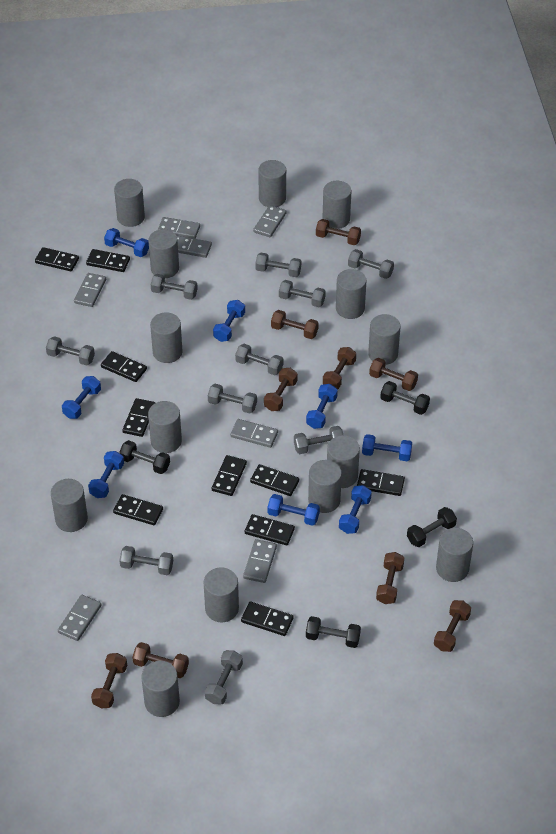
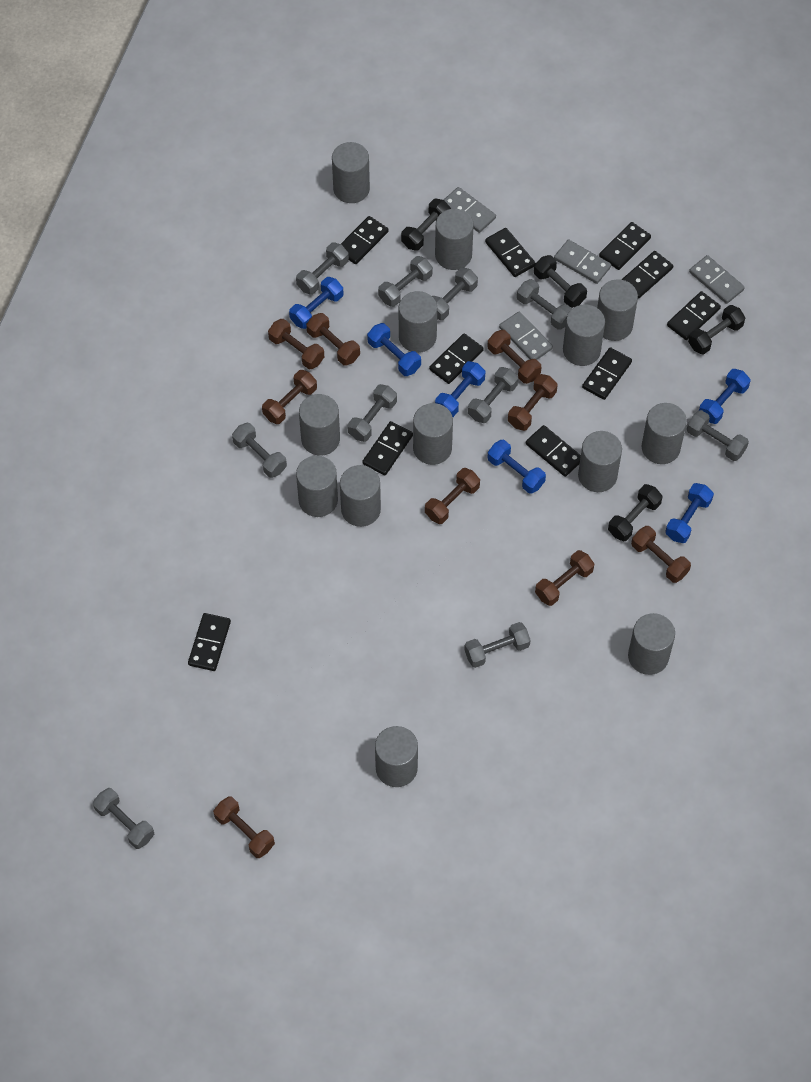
blue dumbbell: [62,376,101,419] [88,451,124,498] [104,228,149,257] [213,300,245,342] [267,494,320,526] [306,384,338,429] [339,485,372,534] [362,434,412,461] = 8 -> [289,277,344,329] [367,323,421,376] [435,361,485,417] [487,440,546,494] [665,483,714,543] [699,369,750,424] = 6
grey cylinder: [51,479,88,532] [114,179,145,227] [141,661,180,717] [148,229,179,278] [148,401,182,453] [150,312,182,363] [204,567,239,622] [258,160,286,207] [308,460,342,513] [322,181,352,229] [327,435,360,488] [336,269,366,319] [368,314,400,365] [436,528,473,582] = 14 -> [296,456,338,517] [299,394,340,456] [332,142,370,203] [340,465,381,527] [375,726,418,787] [399,291,437,353] [413,403,453,465] [435,209,474,270] [563,305,605,366] [578,431,622,492] [597,279,638,341] [628,613,675,675] [642,403,687,464] = 13
grey domino: [58,595,102,641] [74,273,106,307] [158,217,200,239] [176,235,212,258] [230,419,278,448] [243,539,277,583] [253,205,287,237] = 7 -> [444,187,496,233] [499,312,553,360] [554,239,611,284] [689,255,745,304] = 4

